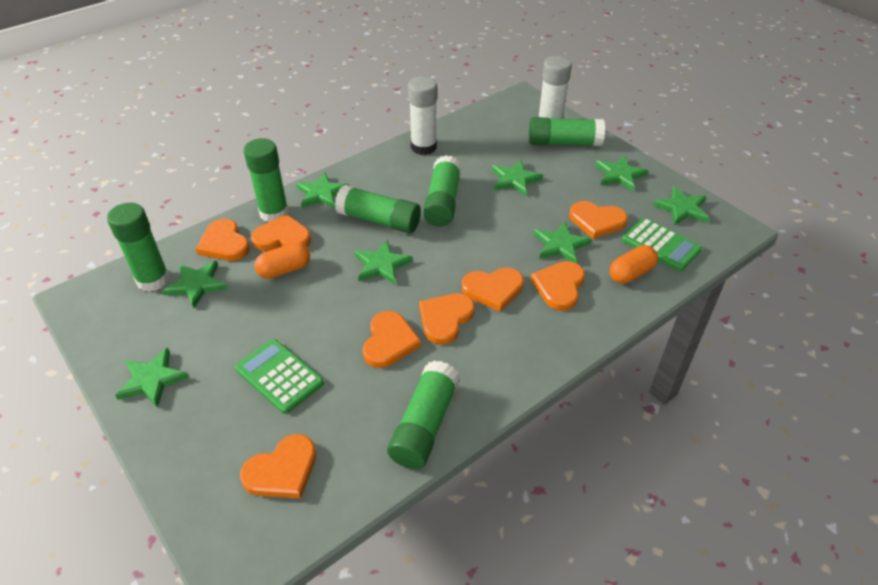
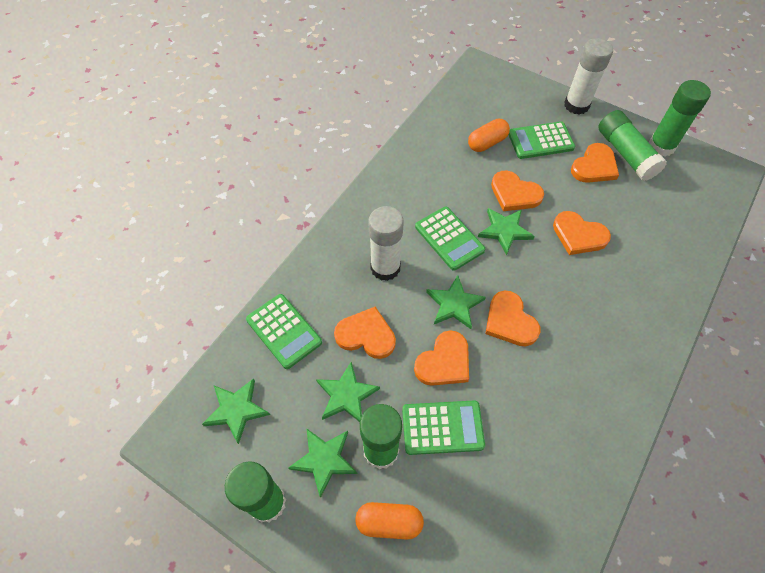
green calculator: [235,339,324,414] [622,218,702,272] = 2 -> [246,294,322,369] [402,400,485,455] [415,207,485,271] [508,121,575,159] = 4
green glue stick: [107,203,170,292] [244,138,289,222] [335,185,421,233] [387,361,460,469] [423,155,461,227] [529,117,605,146] = 6 -> [225,461,286,523] [360,404,402,470] [598,110,667,181] [649,80,711,157] = 4
green star: [115,348,189,408] [163,261,227,308] [296,172,349,209] [354,240,413,285] [492,160,543,196] [533,222,592,263] [595,155,648,191] [653,187,709,226] = 8 -> [202,378,270,444] [288,428,358,498] [316,362,380,422] [426,275,486,329] [478,208,535,255] = 5
orange heart: [196,219,250,261] [240,434,316,499] [251,214,311,251] [363,311,421,368] [419,293,475,345] [462,268,524,312] [530,261,585,311] [569,201,628,239] = 8 -> [334,307,396,359] [414,330,469,386] [485,291,540,346] [491,171,544,211] [553,211,611,255] [571,143,619,183] = 6

